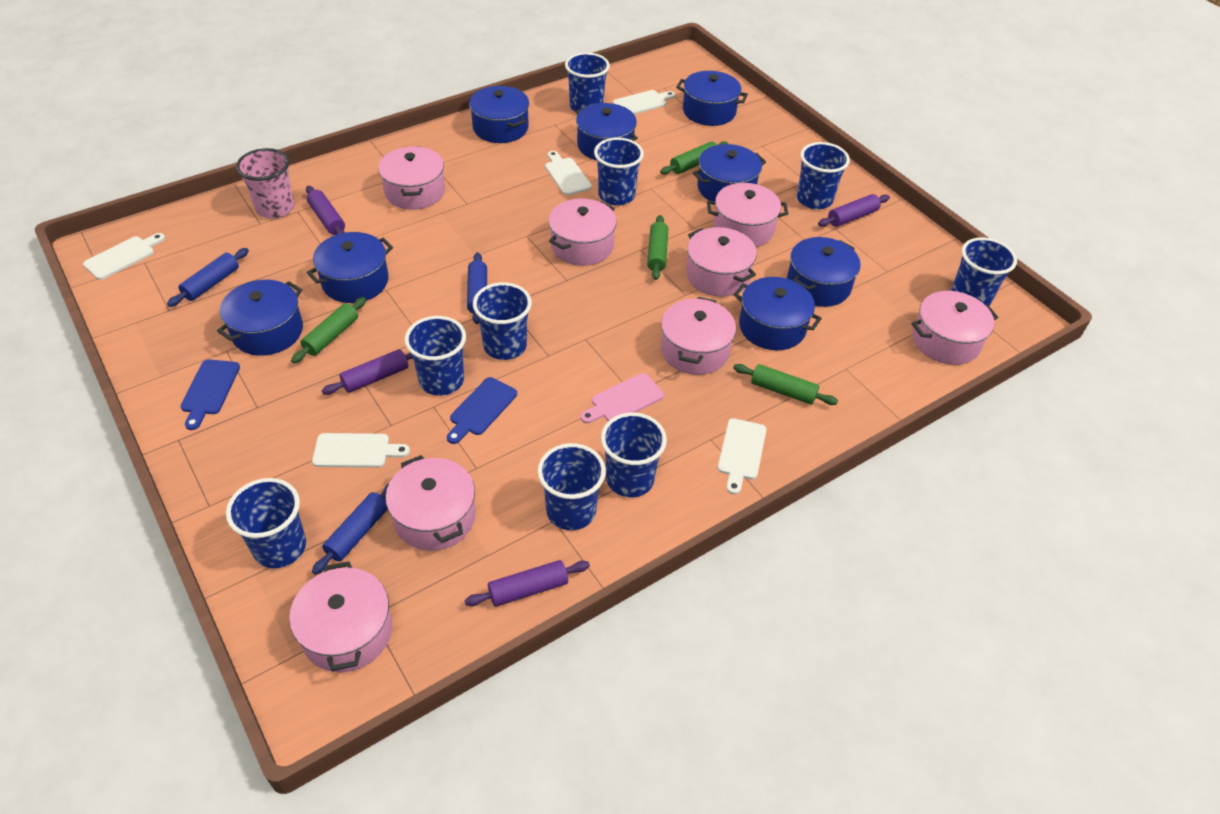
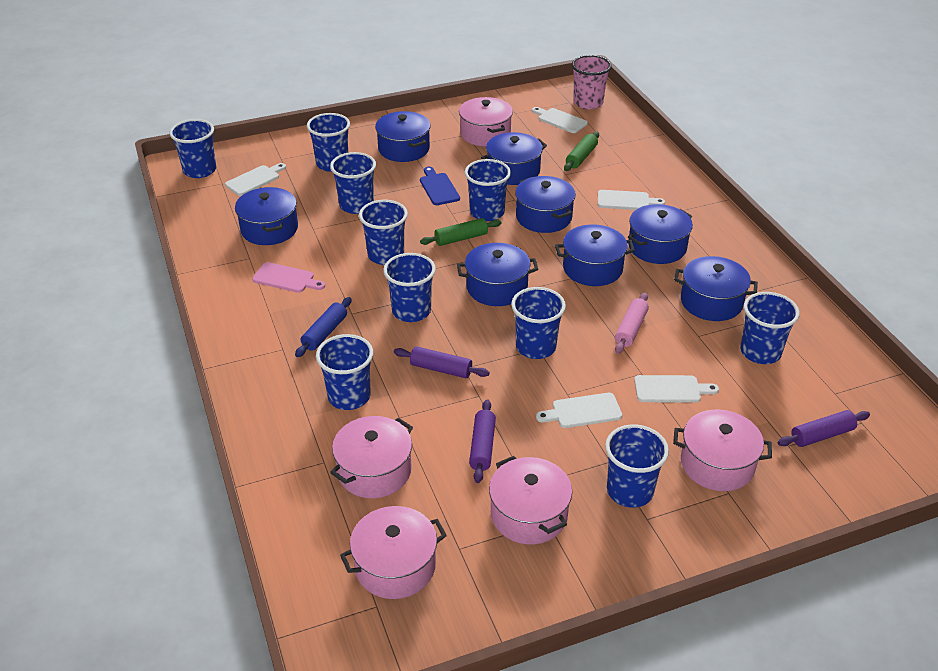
blue cup: [226,478,306,568] [404,316,466,396] [473,282,532,360] [537,443,606,530] [565,52,610,112] [594,137,644,206] [601,413,667,497] [797,142,850,210] [951,237,1017,306] = 9 -> [170,119,216,178] [307,113,350,172] [316,334,373,410] [330,152,376,214] [359,200,408,265] [383,253,436,322] [465,159,511,221] [511,287,566,359] [605,424,669,508] [740,292,800,364] = 10
blue cutting board: [180,359,240,430] [447,377,517,444] = 2 -> [420,167,460,205] = 1
blue rolling pin: [167,248,249,307] [312,483,389,575] [467,253,487,324] = 3 -> [295,297,352,357] = 1
green rolling pin: [291,297,366,363] [647,215,668,280] [660,141,728,174] [733,364,838,405] = 4 -> [420,218,502,246] [564,132,599,171] = 2
pink pot: [289,561,392,672] [378,146,445,210] [386,455,476,551] [549,199,617,266] [661,297,736,375] [686,227,757,297] [707,183,788,247] [912,291,998,365] = 8 -> [330,416,413,498] [340,506,447,599] [459,97,513,146] [489,456,572,544] [673,409,772,491] = 5
pink rolling pin: none = 0 -> [615,292,649,354] = 1
purple rolling pin: [306,186,345,235] [321,349,413,395] [464,560,590,607] [818,194,890,227] = 4 -> [394,346,490,378] [469,399,496,483] [778,410,870,447] = 3

